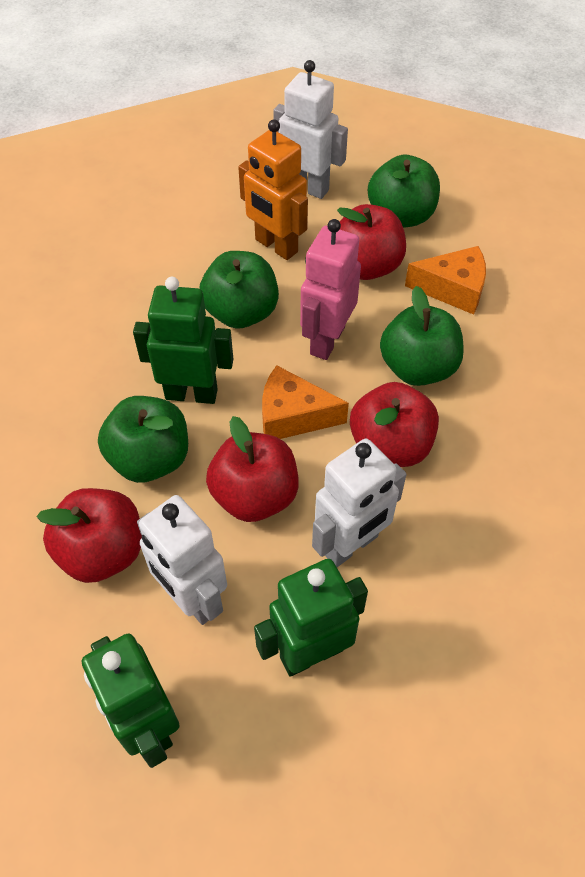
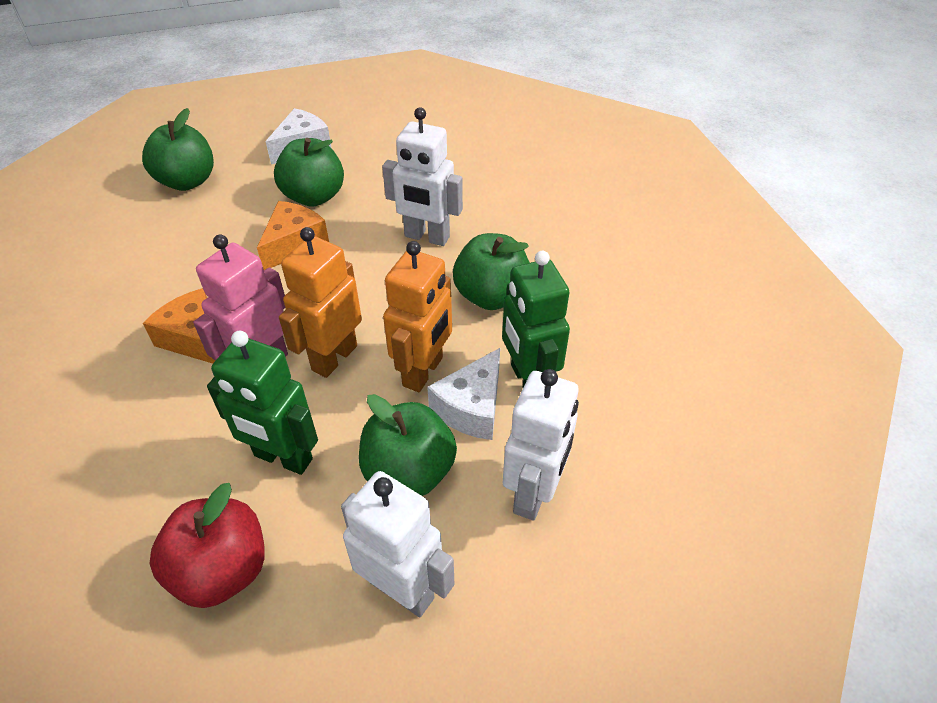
green robot: [82,633,179,768] [133,277,233,404] [254,559,368,677] = 3 -> [207,331,318,475] [502,251,570,388] = 2
orange robot: [238,119,308,260] = 1 -> [279,227,362,378] [383,241,452,392] = 2
red apple: [37,488,142,583] [206,416,299,522] [337,204,406,280] [350,382,439,467] = 4 -> [149,483,265,608] = 1
white cheese: none = 0 -> [265,108,332,164] [427,348,500,440] = 2

